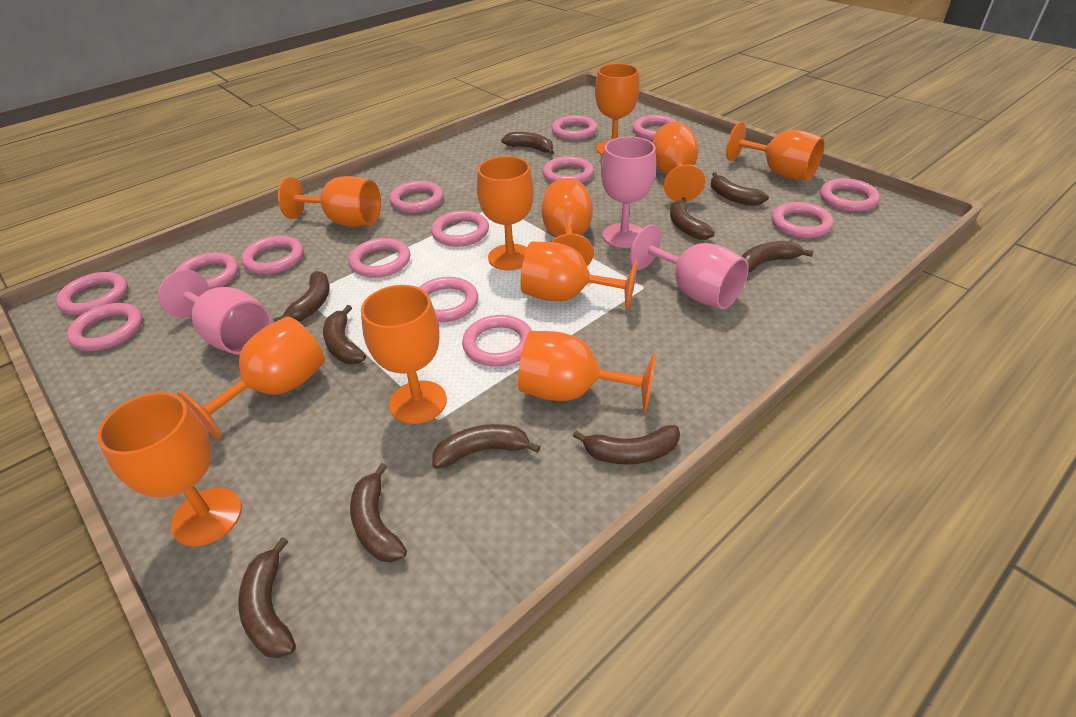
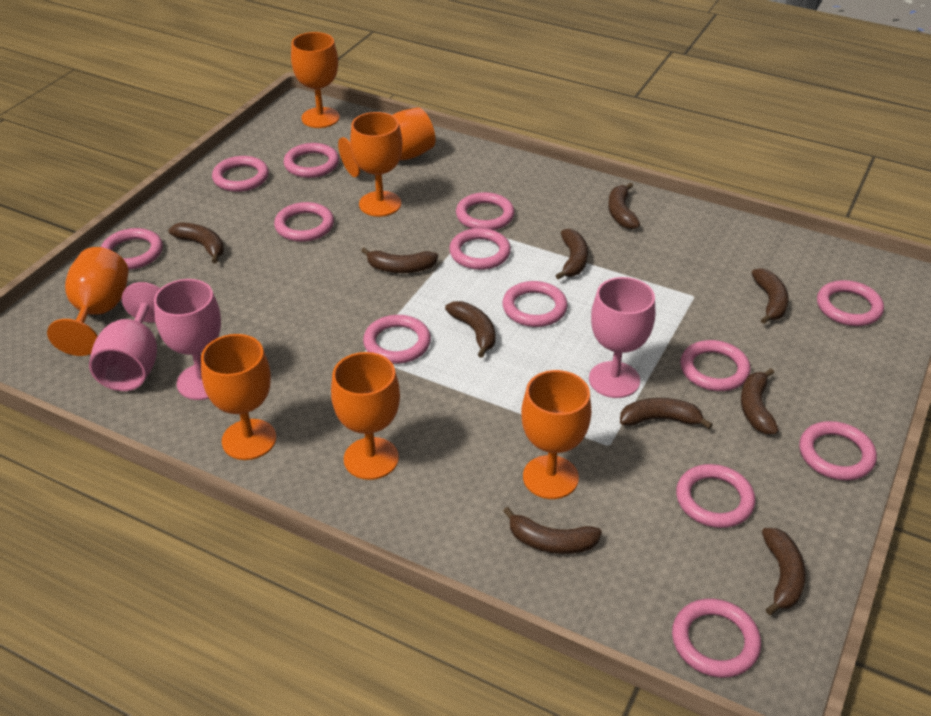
orange goblet: [97,392,242,547] [177,316,325,440] [278,176,381,227] [361,285,447,424] [477,156,534,271] [518,331,656,412] [521,242,638,311] [541,178,594,266] [595,63,640,155] [652,122,705,201] [726,122,825,180] = 11 -> [47,247,129,356] [201,334,276,460] [291,32,340,128] [331,352,400,480] [338,107,436,177] [350,112,402,217] [521,370,591,499] = 7
pink ring: [56,272,128,315] [67,303,143,351] [175,252,239,290] [241,236,304,274] [349,238,410,278] [389,181,443,213] [419,277,478,322] [431,210,489,247] [462,315,532,367] [543,156,594,183] [552,115,598,140] [632,115,677,140] [772,202,833,238] [820,178,880,212] = 14 -> [101,228,163,270] [212,156,269,192] [274,202,334,242] [284,143,339,178] [363,315,431,364] [449,228,511,270] [456,192,515,230] [502,281,568,327] [672,599,761,678] [676,464,755,528] [680,340,751,391] [799,421,877,480] [817,280,884,326] = 13

